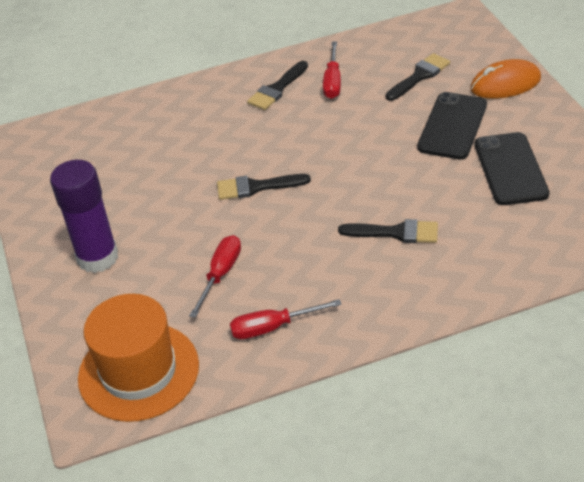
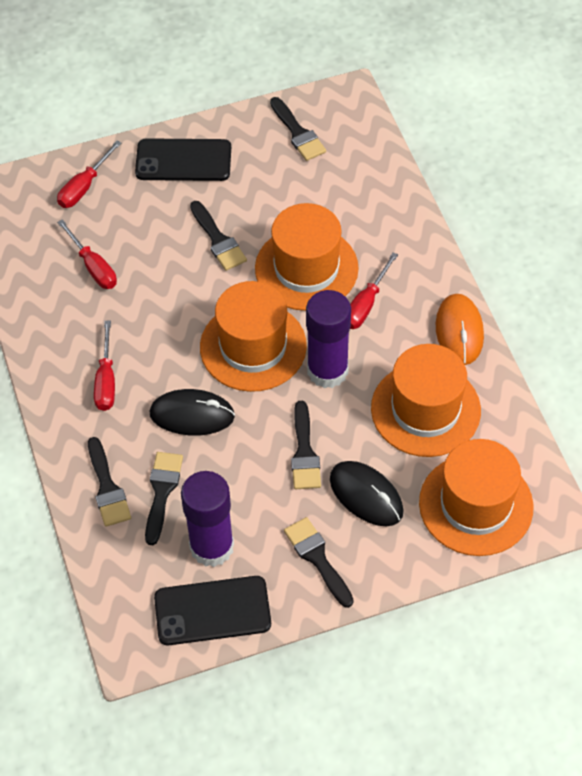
black brush: [217,174,311,200] [247,61,308,110] [338,219,438,243] [385,53,450,101] = 4 -> [88,437,131,527] [145,452,183,545] [190,201,247,271] [270,97,326,161] [284,517,354,608] [291,401,321,489] = 6
black mouse: none = 0 -> [150,389,235,435] [330,461,404,526] = 2
orange hat: [78,294,199,422] = 1 -> [200,281,307,392] [255,203,359,311] [371,344,481,457] [419,439,534,556] = 4
purple glue stick: [50,160,118,273] = 1 -> [181,471,234,567] [306,290,351,388] = 2
red screwdriver: [189,235,241,318] [230,299,342,339] [323,41,341,99] = 3 -> [57,141,121,208] [57,219,117,289] [94,321,115,411] [350,252,398,329] = 4

